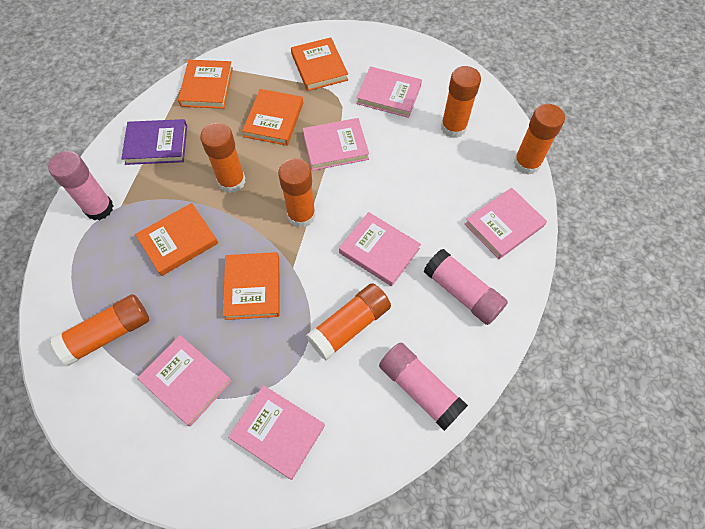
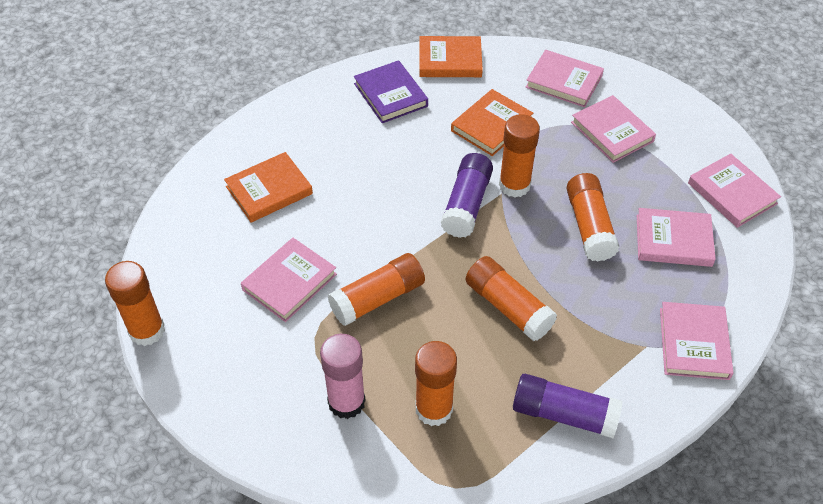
orange book: [135,203,218,276] [178,60,233,109] [223,252,280,320] [242,89,303,146] [291,37,348,91] = 5 -> [224,152,313,222] [419,36,483,77] [451,89,533,156] = 3
pink glue stick: [48,151,114,220] [379,343,468,431] [424,249,508,325] = 3 -> [320,334,366,419] = 1
purple glue stick: none = 0 -> [441,153,493,238] [513,374,623,438] = 2

